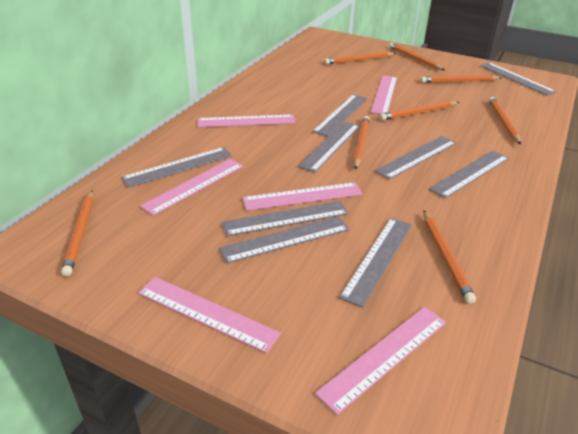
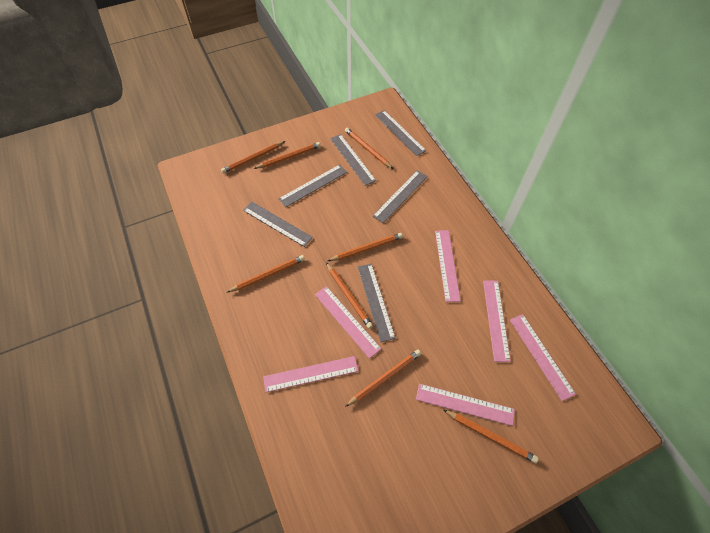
grey ruler: [121,147,232,188] [219,216,349,264] [222,201,348,236] [298,122,360,172] [312,94,367,137] [339,218,412,308] [375,136,456,180] [429,151,509,198] [480,63,557,96] = 9 -> [243,202,313,247] [279,164,347,207] [330,134,376,186] [358,264,396,342] [372,170,428,223] [375,110,426,156] = 6

